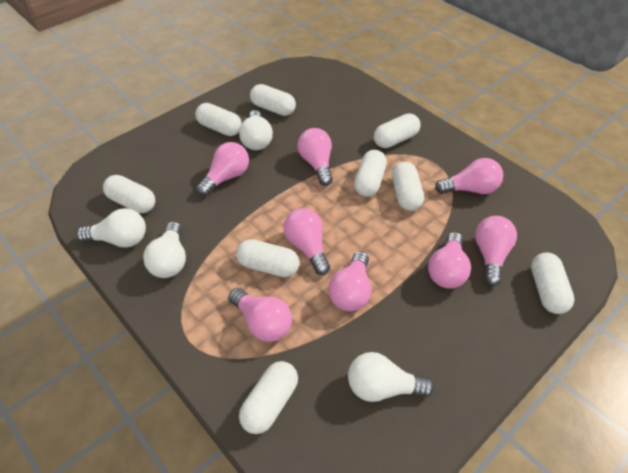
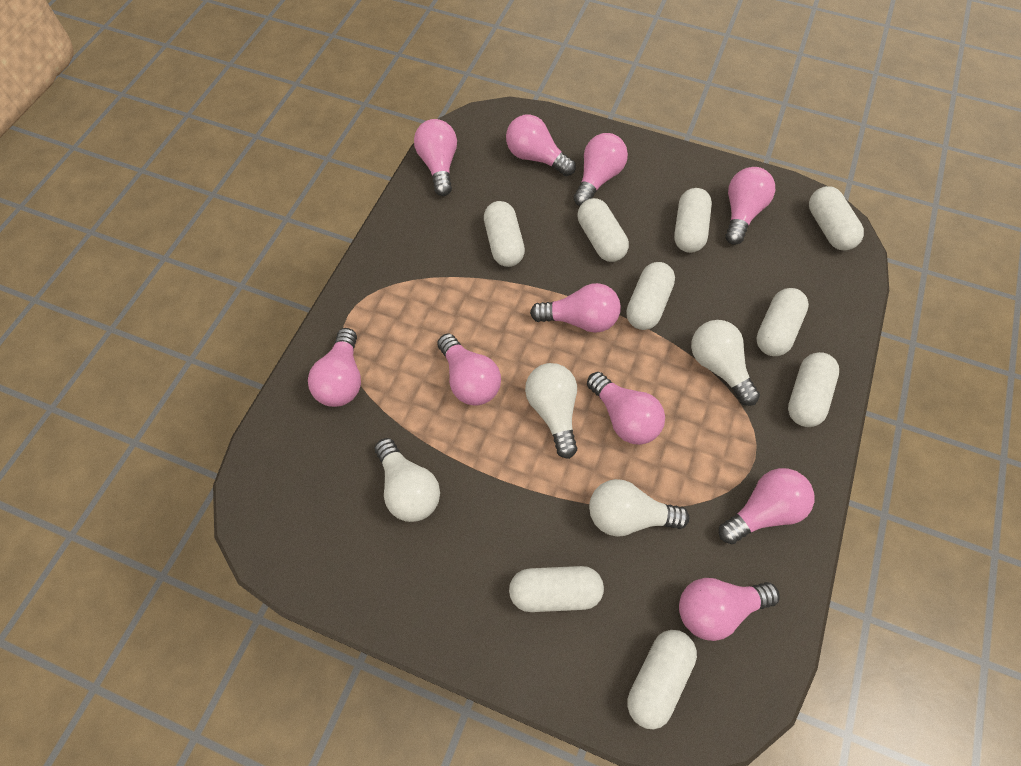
pink light bulb: [196,142,249,196] [228,288,292,342] [283,208,330,275] [297,128,333,186] [328,251,371,311] [428,232,471,289] [435,158,503,194] [475,216,517,286] = 8 -> [308,328,361,407] [414,119,457,196] [437,334,501,406] [506,115,576,176] [530,283,621,333] [573,133,628,206] [587,372,665,445] [679,578,779,641] [719,468,814,544] [725,167,775,245] = 10

